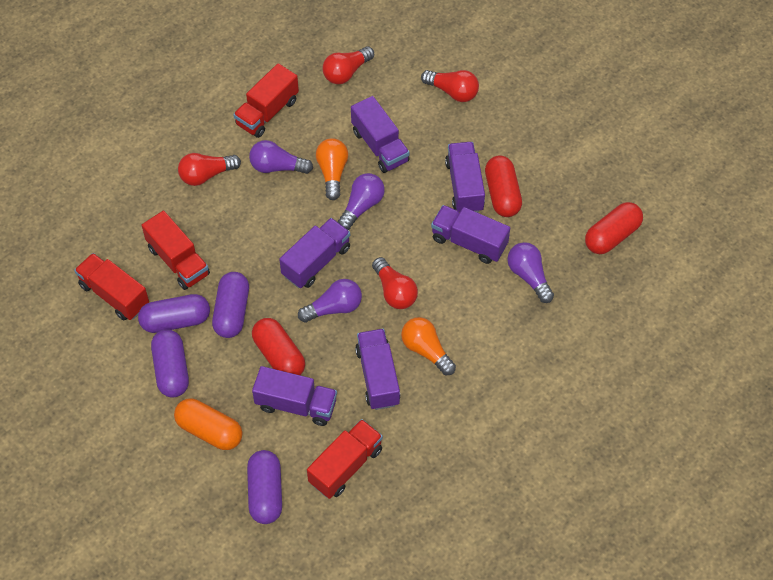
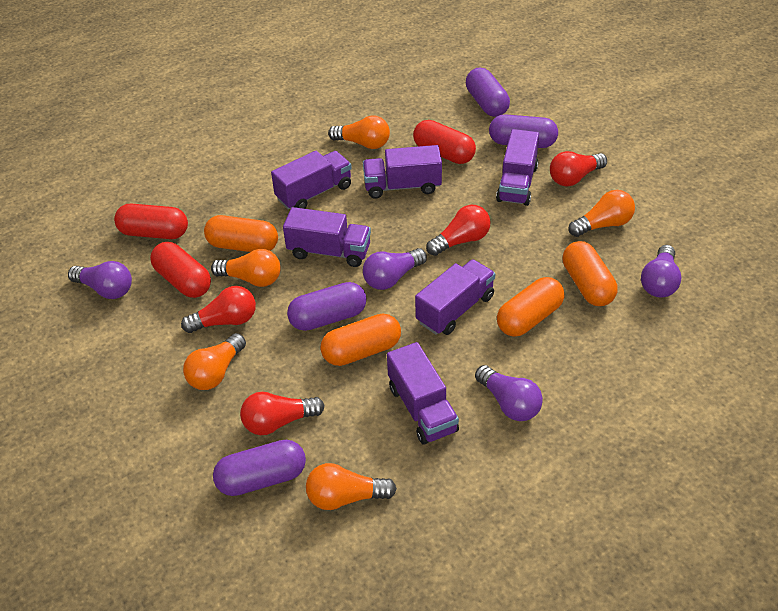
orange capsule: [174,399,242,450] = 1 -> [204,215,278,252] [320,314,401,366] [497,277,564,337] [563,241,617,306] = 4
orange light bulb: [316,138,348,200] [401,317,456,375] = 2 -> [183,333,246,390] [211,249,281,287] [306,463,397,510] [328,116,390,149] [569,190,635,237] = 5
red truck: [74,253,149,320] [142,211,210,290] [233,63,299,138] [307,419,383,499] = 4 -> none = 0

